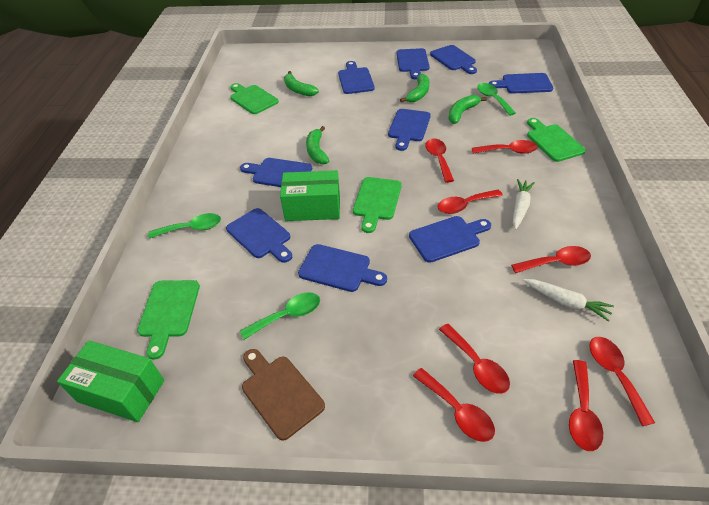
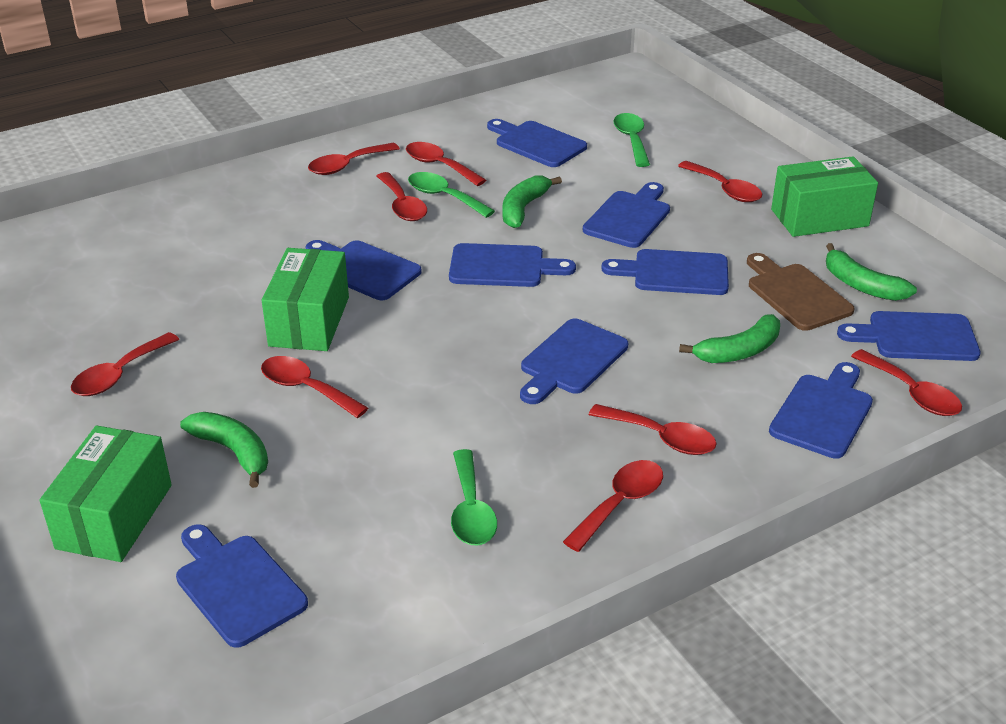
green box: [57,340,164,422] [280,170,340,221] = 2 -> [39,426,172,562] [262,248,349,351] [771,156,878,237] = 3
green cutting board: [137,280,200,360] [230,83,279,114] [353,177,402,233] [527,118,586,162] = 4 -> none = 0
red spoon: [413,368,495,442] [425,139,454,183] [438,190,503,214] [439,324,510,394] [472,140,538,154] [511,246,591,273] [569,360,603,451] [589,337,655,426] = 8 -> [71,332,179,396] [261,356,368,418] [308,143,400,175] [377,172,427,221] [406,142,486,186] [563,460,663,552] [589,404,717,455] [678,161,762,202] [851,349,962,416] = 9
white carrot: [513,179,535,230] [523,279,614,322] = 2 -> none = 0

